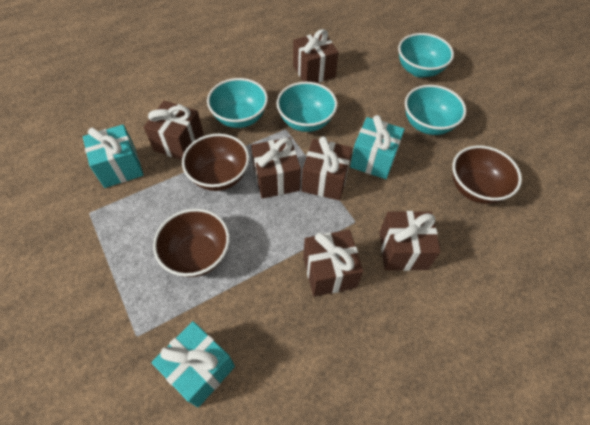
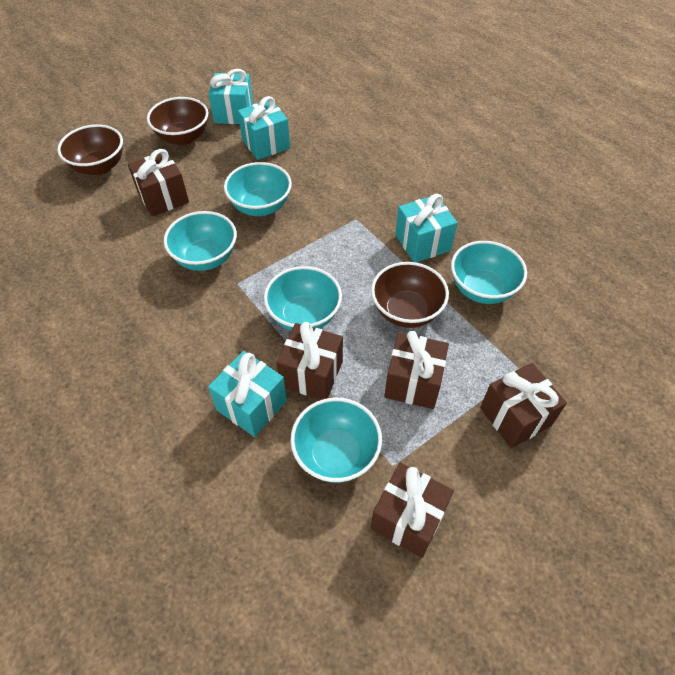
brown gift: [144,101,204,160] [251,137,301,199] [293,29,339,83] [302,136,353,200] [303,230,363,297] [380,211,441,271] = 6 -> [128,149,189,217] [277,322,343,400] [371,462,454,558] [384,331,449,409] [480,363,567,448] = 5
turquoise bowl: [207,78,268,128] [276,82,337,132] [398,33,454,78] [405,85,466,135] = 4 -> [164,211,237,271] [224,162,292,216] [264,266,342,331] [290,398,382,483] [451,241,527,304] = 5
turquoise gift: [83,125,144,188] [152,321,235,408] [350,115,405,179] = 3 -> [208,69,253,124] [208,351,287,437] [238,96,290,160] [395,194,457,262] = 4

